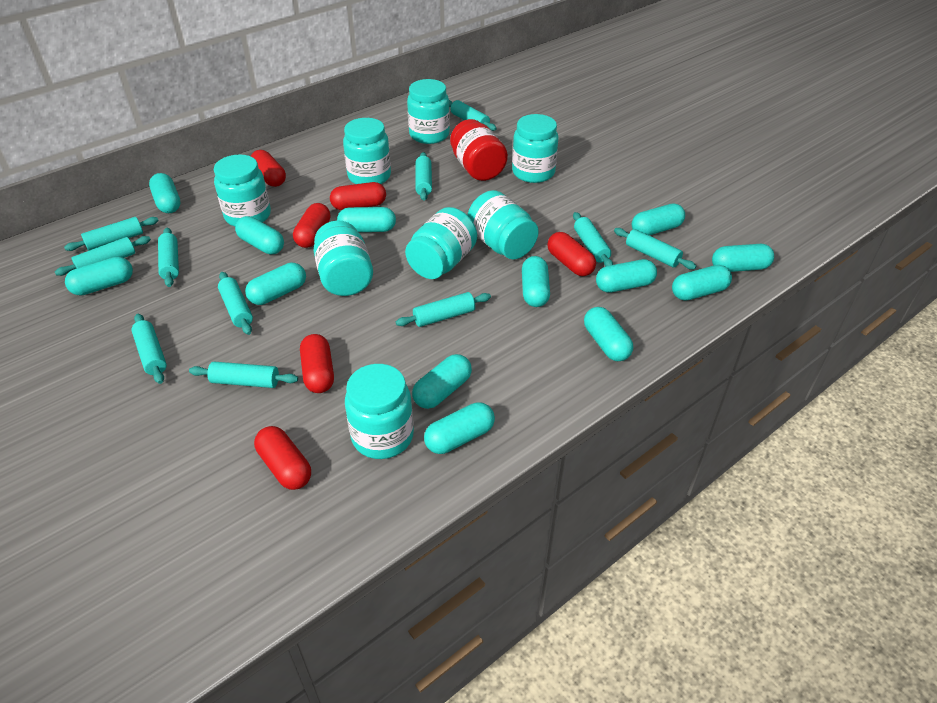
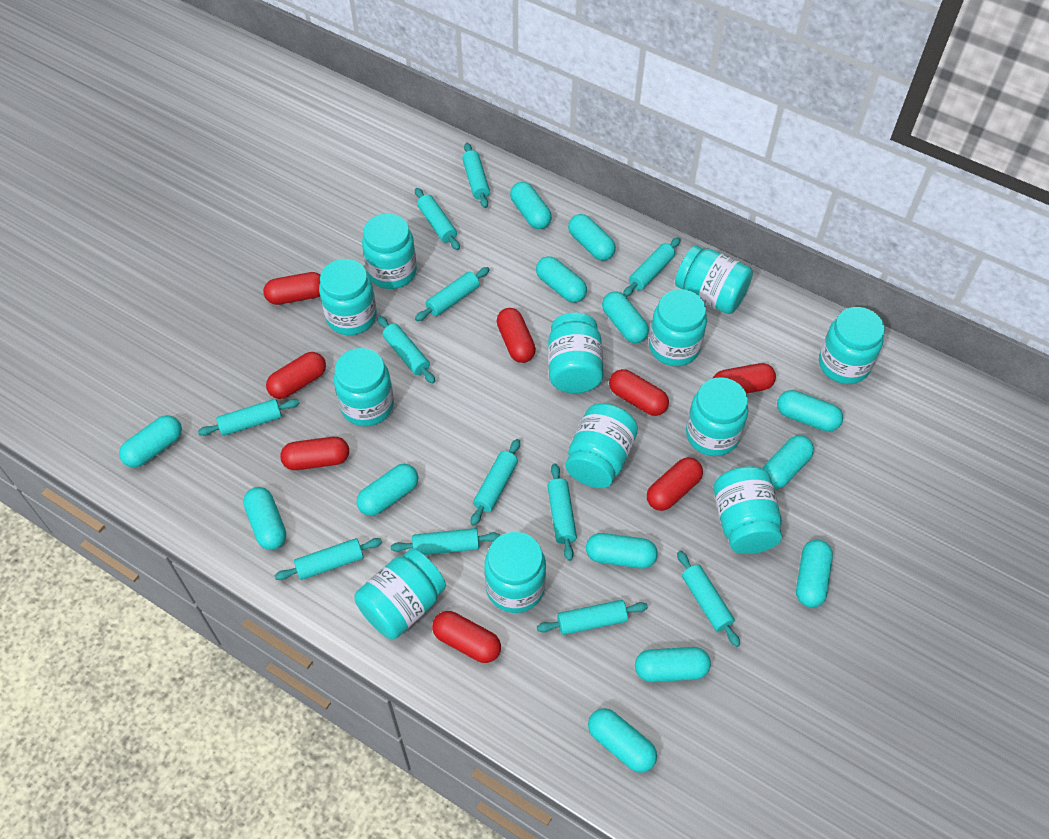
red capsule: [251,150,286,187] [254,426,311,490] [293,203,330,248] [300,334,334,393] [330,182,386,210] [547,232,596,276] = 6 -> [263,272,320,305] [266,352,326,399] [280,437,349,470] [432,611,501,663] [496,308,536,363] [609,369,669,416] [647,457,703,511] [713,363,776,394] = 8
red jar: [450,119,508,181] = 1 -> none = 0
turquoise jar: [214,154,271,226] [314,221,373,296] [343,118,391,184] [345,364,414,459] [405,207,477,279] [407,79,450,144] [467,190,539,260] [512,114,559,183] = 8 -> [319,259,377,335] [334,348,394,426] [354,548,446,639] [362,214,417,289] [484,532,546,613] [548,313,603,393] [566,403,638,488] [649,289,707,366] [675,246,753,314] [686,377,748,456] [713,466,782,554] [819,307,885,384] = 12
turquoise rolling pin: [55,236,151,276] [64,217,159,251] [131,314,167,384] [158,228,179,287] [189,362,298,388] [218,272,253,335] [396,292,491,327] [415,152,432,201] [449,100,497,131] [573,212,613,267] [614,228,696,269] = 11 -> [198,399,300,436] [275,538,382,580] [378,316,435,384] [391,528,500,555] [415,188,460,250] [415,267,490,321] [462,143,490,208] [471,439,520,526] [537,600,648,635] [547,464,577,561] [623,237,681,297] [677,551,740,647] = 12

